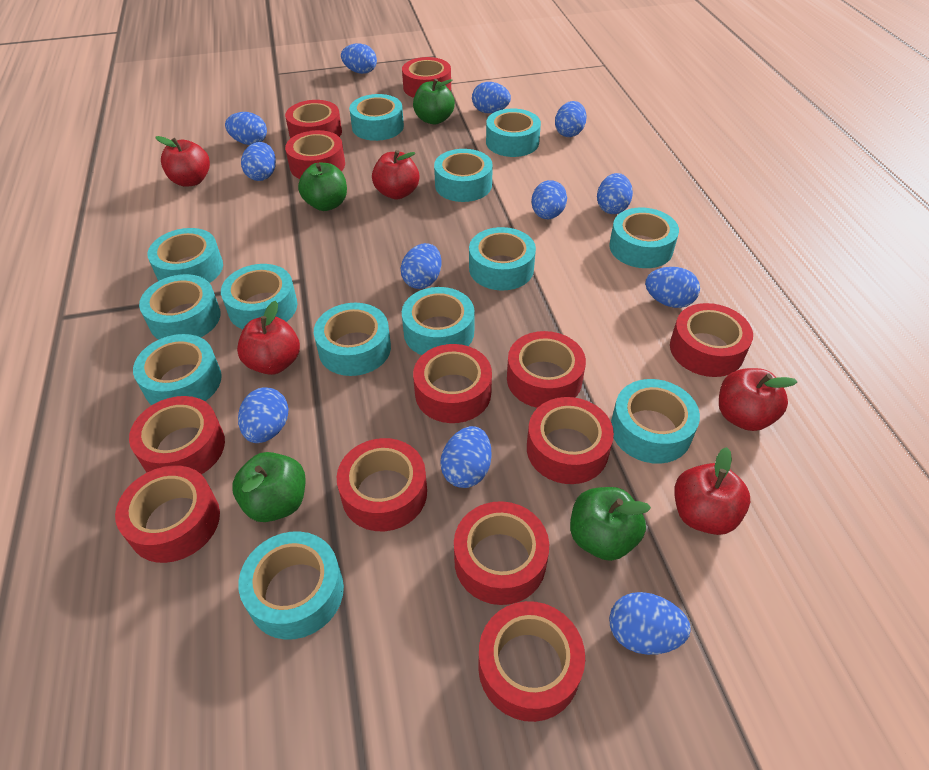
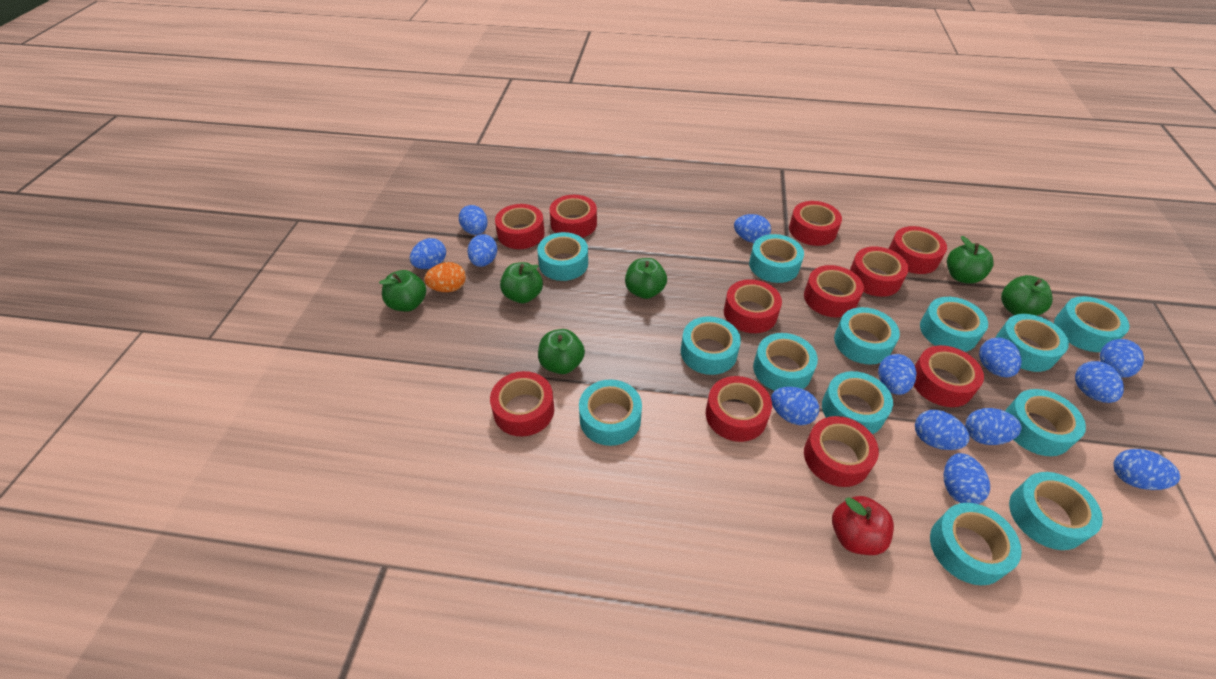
blue egg: [225,112,267,145] [238,388,289,443] [241,142,276,181] [341,44,377,74] [401,243,442,289] [440,426,492,488] [472,82,511,113] [532,180,567,219] [555,101,587,137] [597,173,633,214] [609,592,691,655] [645,267,700,308] = 12 -> [410,238,446,269] [459,205,487,235] [467,234,497,267] [734,214,771,243] [771,387,819,425] [878,354,916,395] [915,410,970,450] [944,453,990,504] [965,408,1022,445] [979,338,1022,377] [1075,361,1124,403] [1100,339,1144,378] [1113,449,1180,490] = 13
green apple: [232,452,306,522] [298,163,347,211] [413,79,455,124] [570,487,651,561] = 4 -> [379,270,426,312] [500,262,543,303] [538,329,585,374] [625,258,667,299] [947,236,994,284] [1001,275,1053,316] = 6
orange egg: none = 0 -> [424,262,466,292] = 1
red apple: [156,136,210,187] [237,301,300,375] [372,150,419,199] [674,447,750,535] [719,368,798,431] = 5 -> [832,496,894,555] = 1
red tape: [115,465,220,563] [129,396,225,474] [285,100,342,139] [285,130,345,179] [337,438,427,531] [402,57,451,98] [413,344,492,423] [454,501,549,605] [478,601,585,722] [507,331,586,408] [527,397,614,484] [670,303,753,377] = 12 -> [490,371,554,436] [495,204,545,249] [550,195,597,238] [706,376,772,442] [724,279,782,333] [789,201,842,246] [804,265,864,317] [804,416,879,487] [850,246,909,297] [889,226,947,274] [914,345,984,407] = 11

